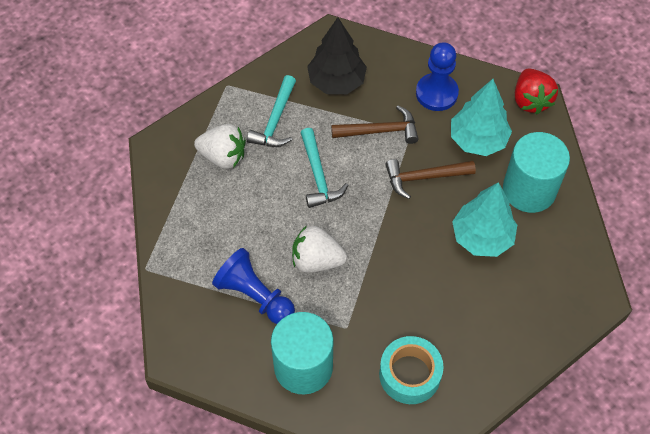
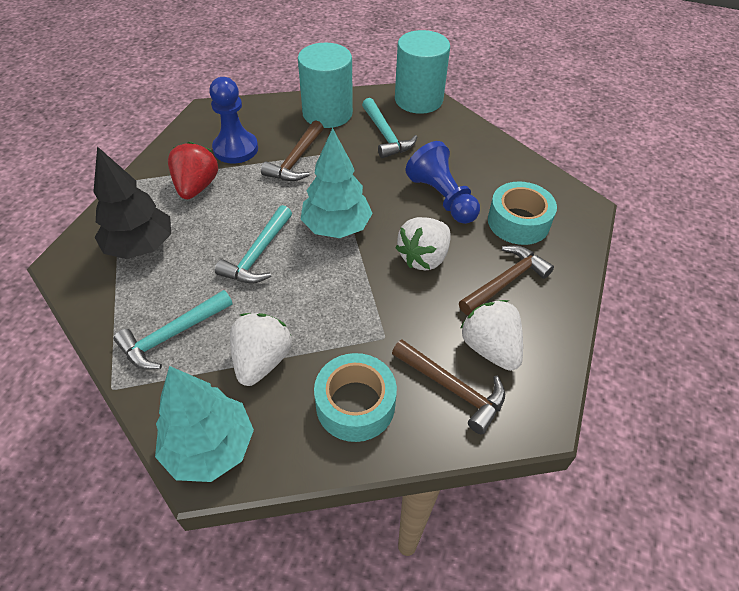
brown hammer: [331,105,419,144] [385,159,476,199] = 2 -> [261,120,324,181] [392,339,505,434] [459,245,554,315] = 3
turquoise hammer: [247,75,296,147] [301,128,348,208] = 2 -> [114,290,233,369] [215,205,292,283] [362,98,417,158] = 3
turquoise tape: [379,336,444,404] = 1 -> [314,353,397,442] [488,181,557,245] = 2
white strawberry: [194,124,246,169] [292,226,347,273] = 2 -> [230,313,292,386] [396,217,451,270] [460,300,523,371] = 3

